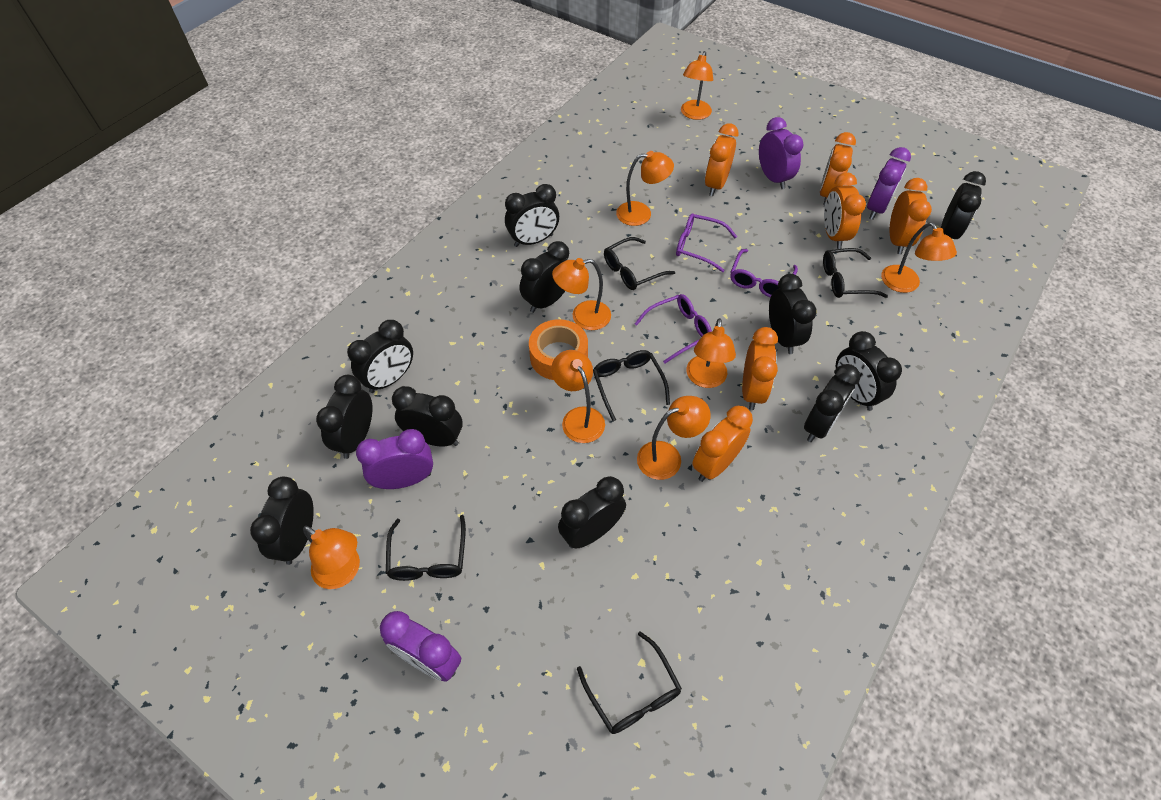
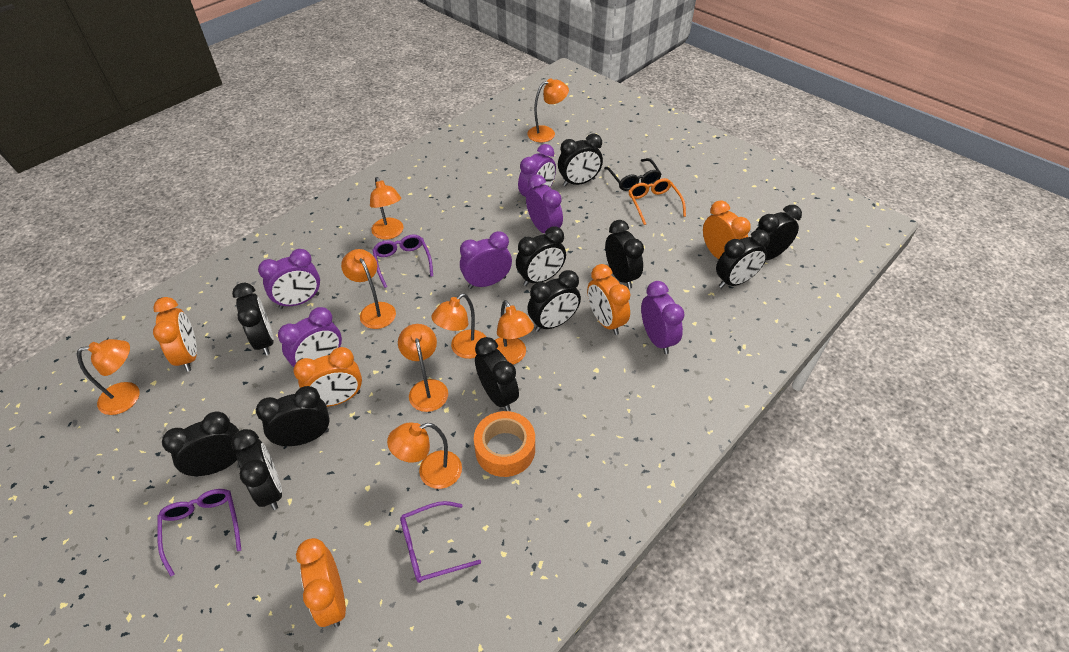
black glasses: [386,515,466,581] [577,632,682,734] [593,350,670,421] [604,237,675,290] [823,248,888,298] = 5 -> [604,158,661,191] = 1
orange clock: [692,406,753,482] [705,123,739,196] [742,327,778,410] [820,132,856,205] [824,172,866,249] [890,178,932,254] = 6 -> [153,297,197,372] [293,347,362,407] [296,538,346,627] [587,264,631,335] [703,200,751,259] = 5
orange glasses: none = 0 -> [629,178,686,225] = 1
purple clock: [356,429,433,489] [380,611,461,682] [759,117,804,189] [867,147,911,220] = 4 -> [258,249,320,309] [278,307,342,367] [460,231,512,289] [518,144,556,197] [526,174,563,234] [641,281,684,354] = 6

